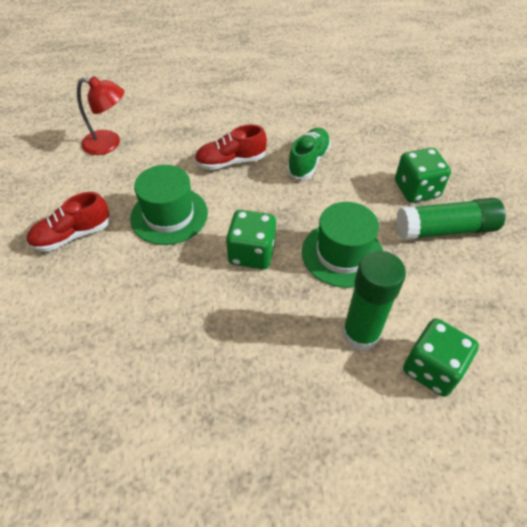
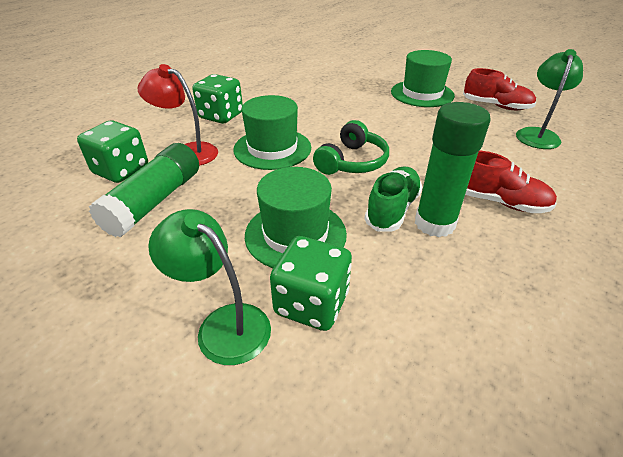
green hat: [130,165,208,245] [302,202,383,288] = 2 -> [233,95,311,170] [245,167,347,268] [391,50,455,107] = 3
green headphones: none = 0 -> [313,120,389,175] = 1
green lamp: none = 0 -> [148,209,271,365] [516,49,583,149] = 2

